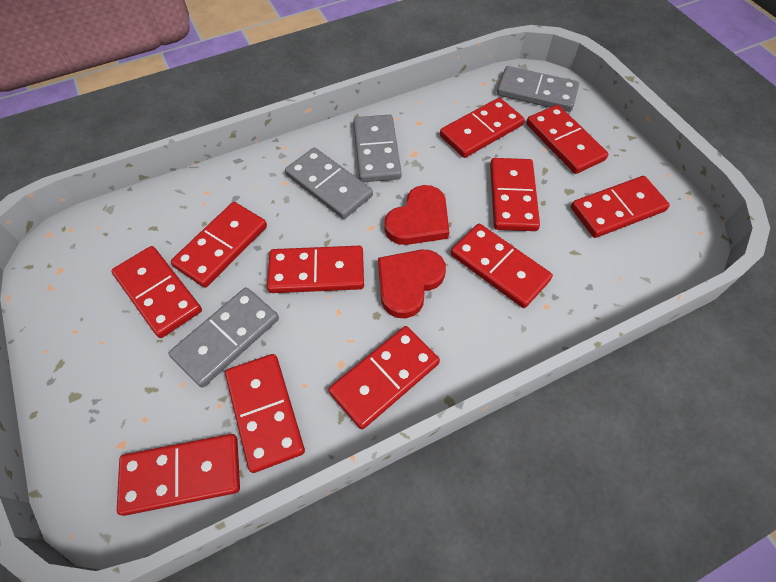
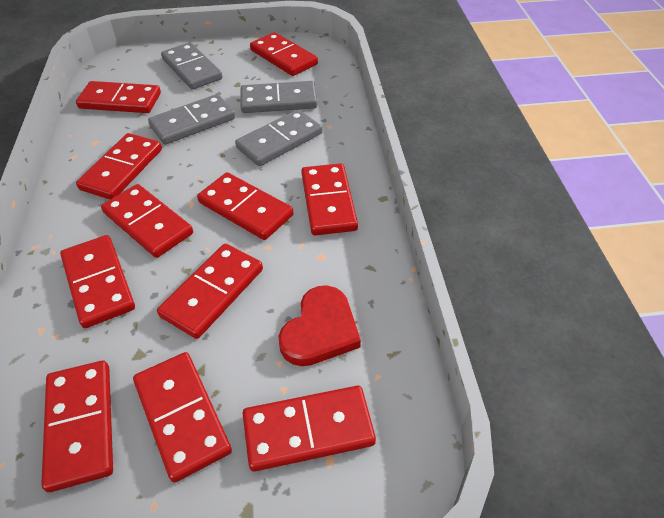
red heart: [378,250,446,318] [384,185,449,245] = 2 -> [278,285,361,366] = 1

